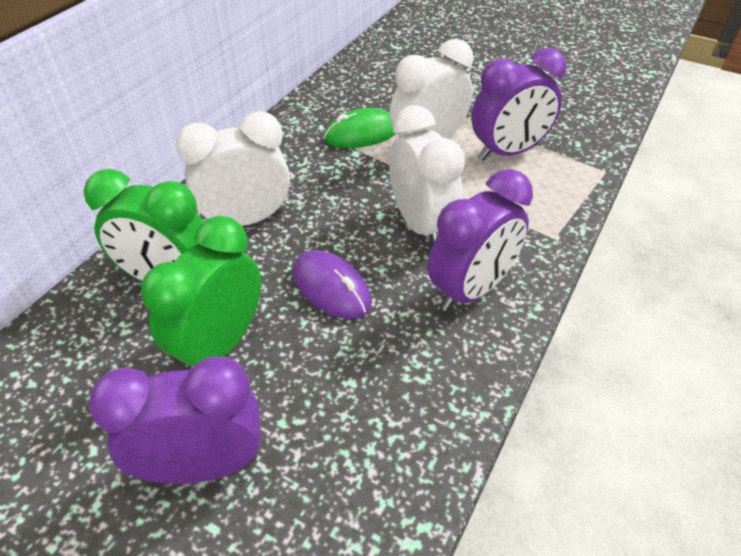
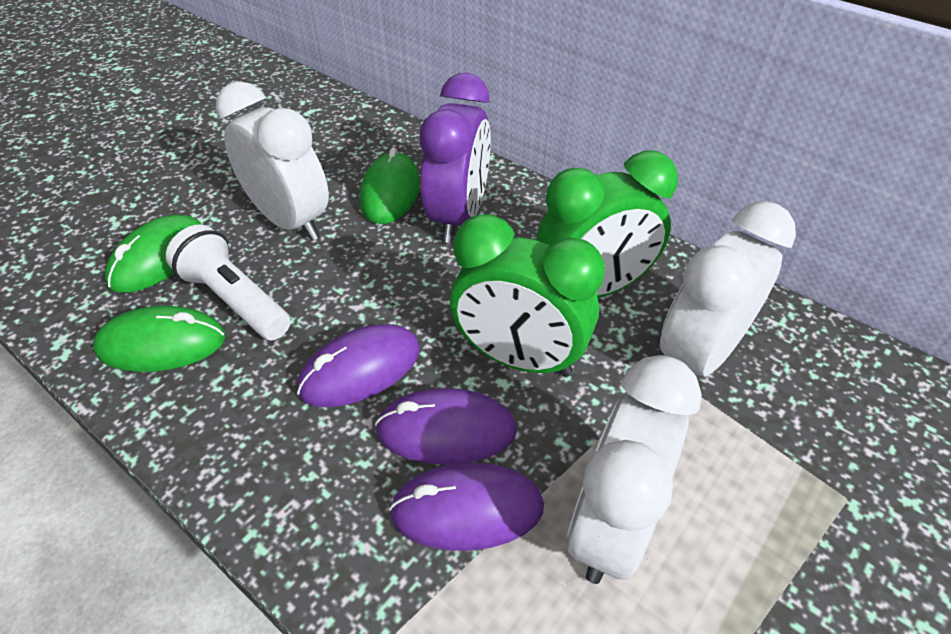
green mouse: [324,108,396,148] = 1 -> [93,306,225,372] [105,215,202,293] [360,147,420,224] = 3
purple clock: [89,356,261,484] [428,169,533,311] [471,48,567,161] = 3 -> [420,73,491,243] = 1
purple mouse: [293,250,372,319] = 1 -> [297,324,420,407] [375,388,517,465] [389,463,544,551] = 3
white flashlight: none = 0 -> [166,225,291,340] = 1

